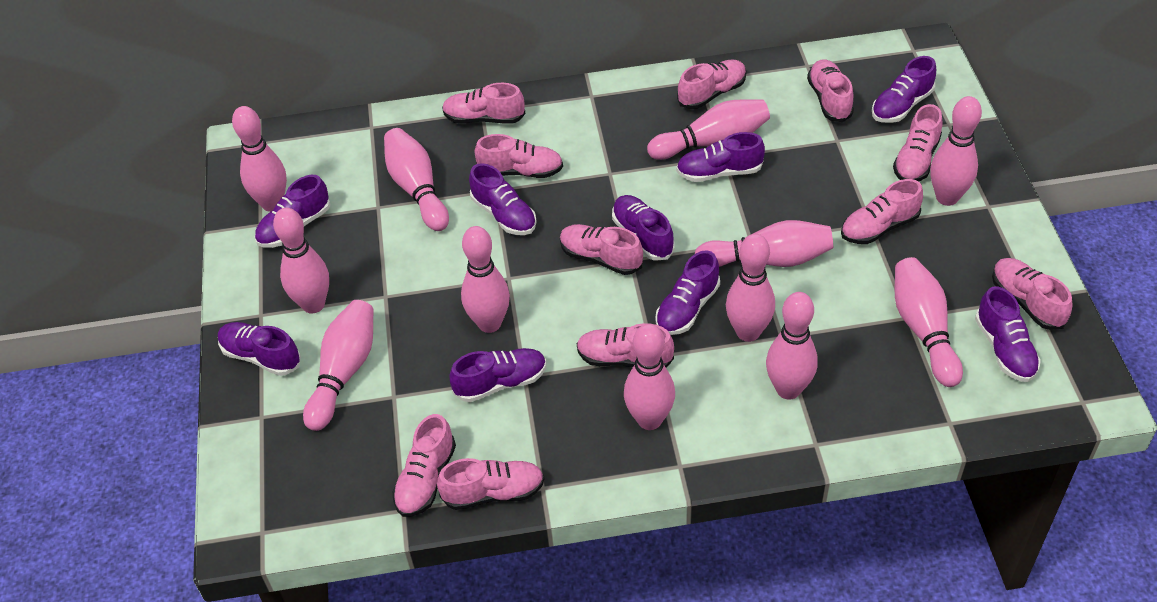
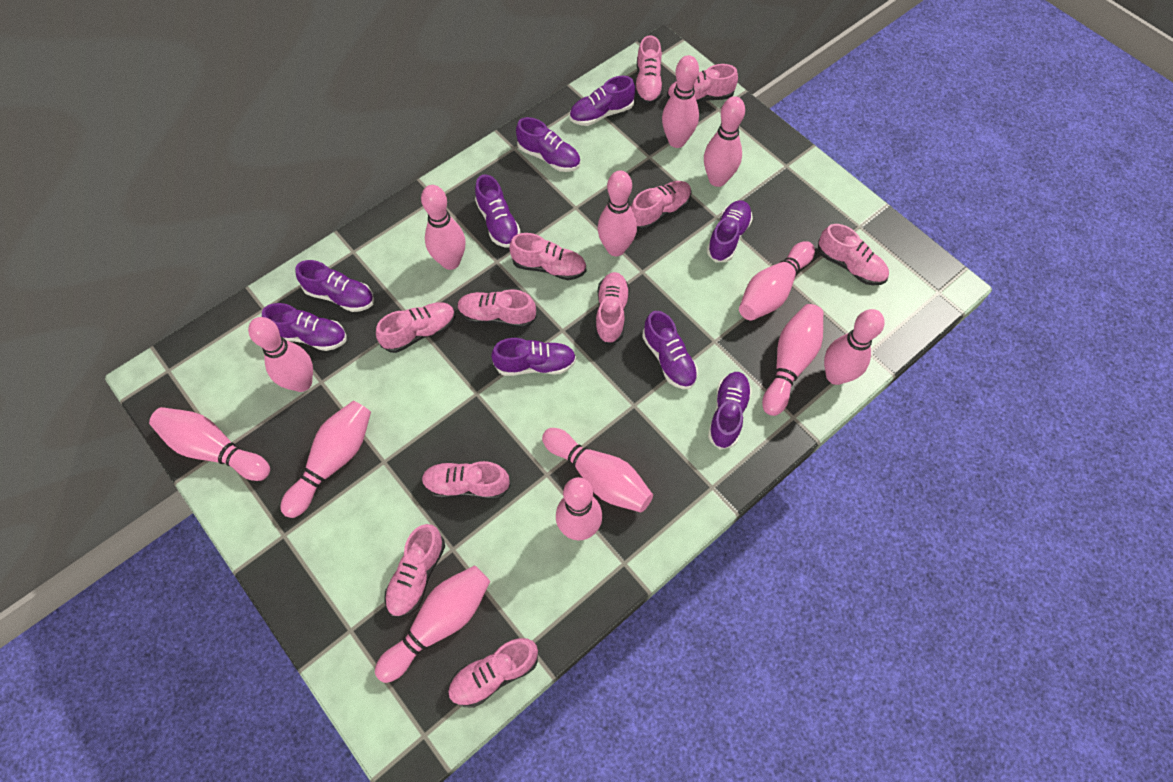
pink bowling pin: [232,106,287,212] [273,208,329,314] [303,300,374,431] [384,128,449,231] [461,226,510,333] [624,324,675,430] [647,99,770,160] [695,220,833,267] [726,234,775,342] [766,292,818,400] [895,257,963,387] [930,96,982,206] = 12 -> [149,407,270,481] [248,317,313,392] [281,400,371,518] [375,565,490,683] [421,185,466,270] [542,428,653,513] [556,477,602,540] [597,170,637,256] [662,55,699,148] [704,96,745,187] [739,241,815,321] [762,304,823,416] [824,309,884,385] = 13

